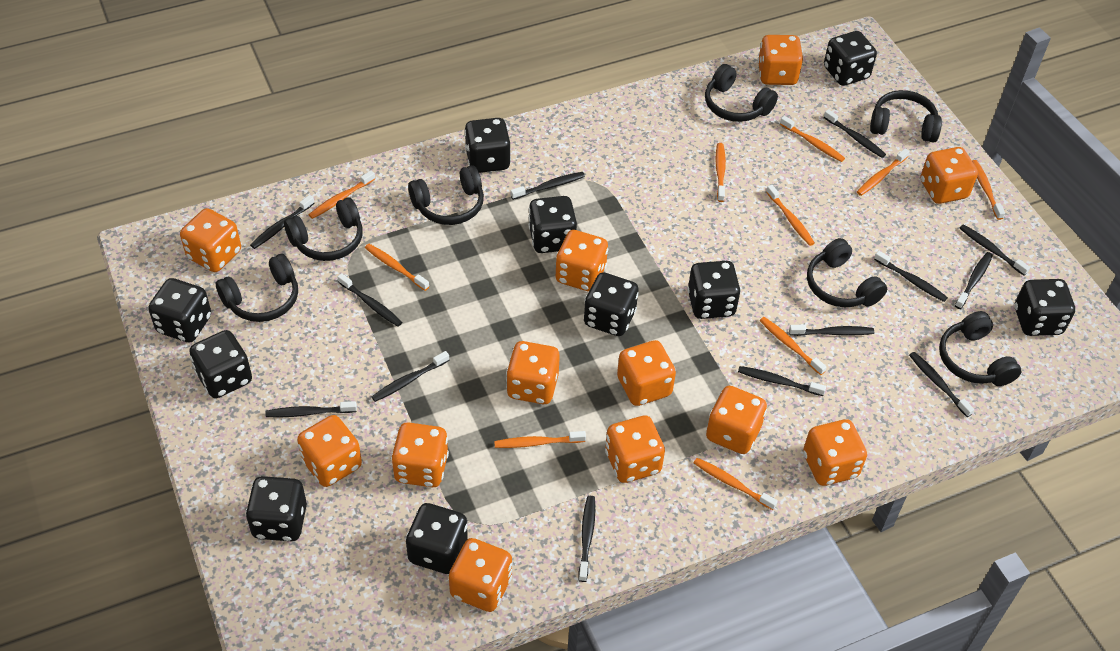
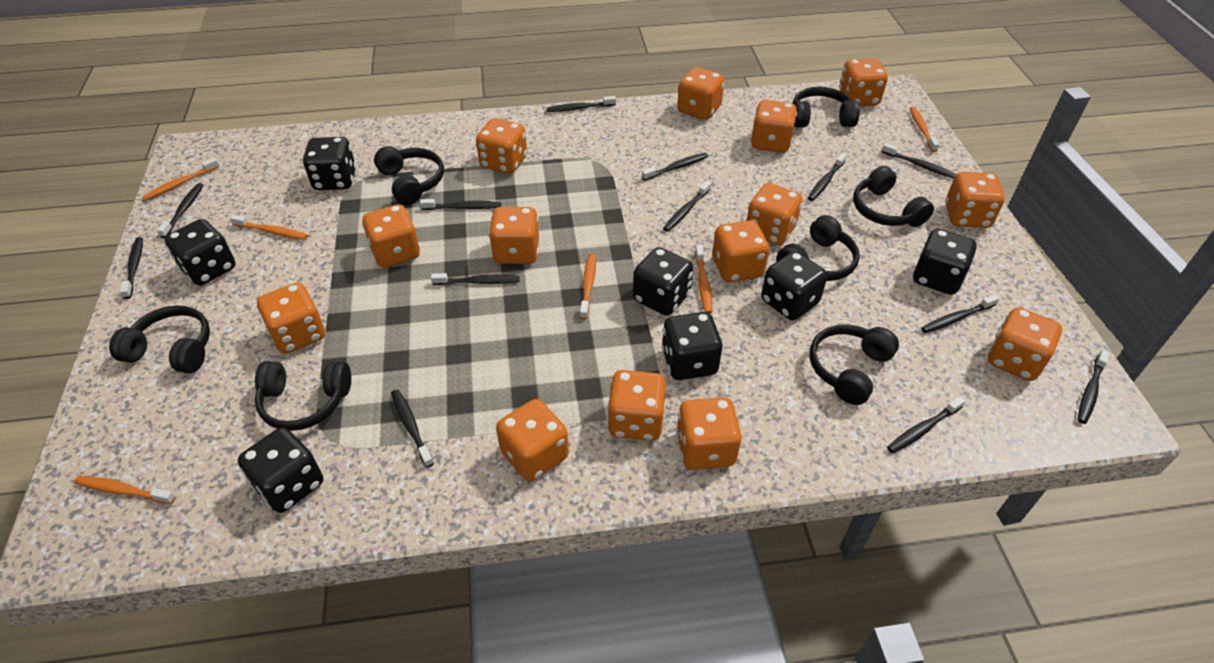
black dice: [148,278,211,342] [189,330,252,398] [246,476,307,541] [406,503,468,574] [464,118,511,173] [528,196,577,253] [584,272,639,336] [687,261,741,319] [824,31,877,86] [1015,279,1075,336] = 10 -> [165,219,235,285] [238,427,323,513] [303,137,356,190] [633,247,693,316] [661,312,722,380] [761,251,827,320] [913,229,977,295] = 7
orange dice: [180,208,241,272] [297,415,362,487] [391,422,449,487] [449,538,512,612] [506,341,560,404] [556,230,608,291] [605,416,665,483] [617,340,676,406] [706,386,767,454] [758,35,803,85] [803,419,867,486] [921,147,978,204] = 12 -> [257,282,325,354] [362,204,420,268] [476,118,527,174] [489,207,539,264] [496,399,569,481] [607,370,666,441] [676,397,742,470] [677,67,725,120] [712,220,770,282] [747,183,803,245] [751,100,797,153] [839,58,888,106] [945,172,1005,228] [988,307,1062,381] = 14
orange toothbrush: [309,170,375,219] [365,244,429,291] [494,431,586,448] [694,458,778,510] [715,143,726,202] [760,317,827,375] [766,185,815,246] [780,116,845,162] [857,148,910,196] [972,160,1005,220] = 10 -> [74,476,176,504] [143,158,219,200] [230,215,308,240] [580,254,596,319] [695,245,712,313] [909,107,939,152] = 6

